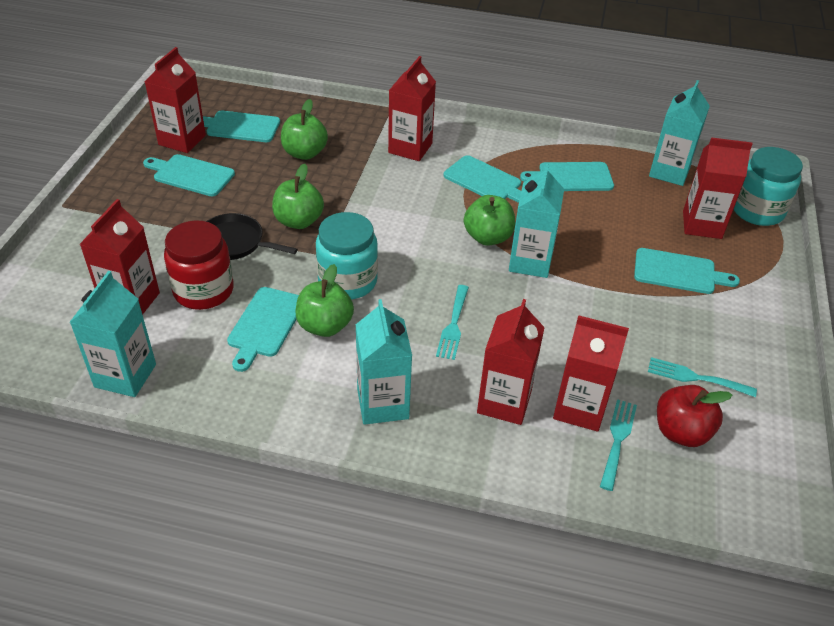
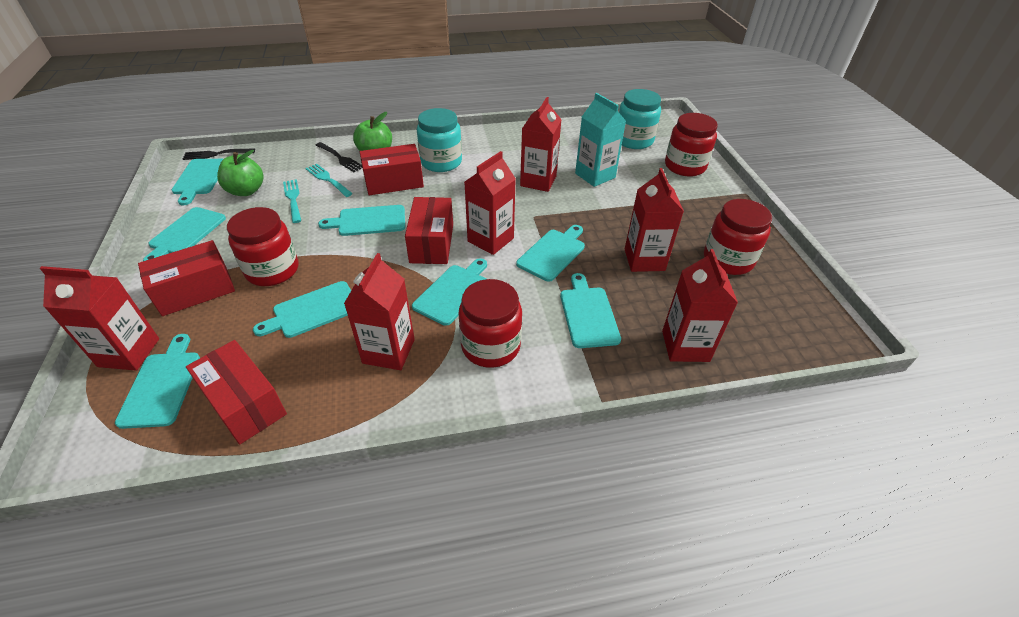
black fork: none = 0 -> [183,149,255,160] [316,142,362,172] = 2
black pan: [206,213,298,260] = 1 -> none = 0
green apple: [272,164,324,229] [281,99,328,160] [296,264,354,337] [464,195,515,246] = 4 -> [217,150,264,196] [353,112,392,151] = 2
red apple: [657,385,732,447] = 1 -> none = 0
red box: none = 0 -> [138,240,235,316] [186,340,287,445] [360,144,424,195] [405,197,453,264] = 4
red jar: [164,221,234,310] = 1 -> [227,207,298,286] [459,279,522,368] [665,113,718,177] [704,199,772,275] = 4
turquoise carton: [70,271,156,397] [355,299,412,425] [509,163,564,278] [649,80,710,186] = 4 -> [575,93,626,187] = 1
turquoise cutting board: [143,154,235,196] [203,111,280,142] [227,287,299,372] [444,155,521,203] [520,162,614,191] [634,248,740,294] = 6 -> [115,334,200,429] [143,207,226,261] [172,159,223,205] [253,281,351,338] [318,205,405,236] [412,258,487,326] [516,225,585,282] [560,273,621,348] = 8
turquoise fork: [436,285,469,360] [600,399,637,491] [648,357,757,397] = 3 -> [283,179,301,223] [305,164,353,197] = 2

